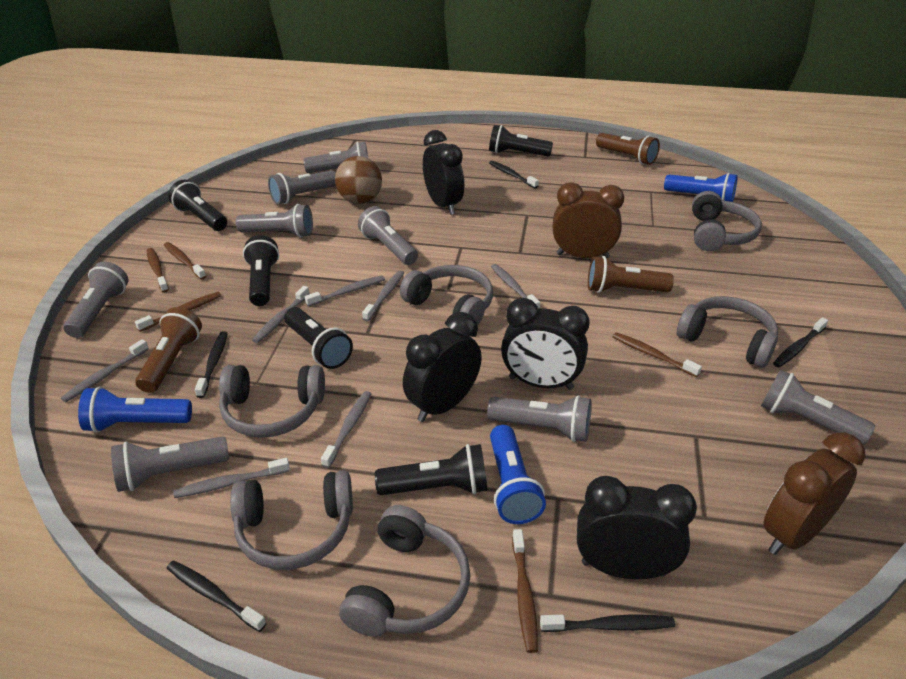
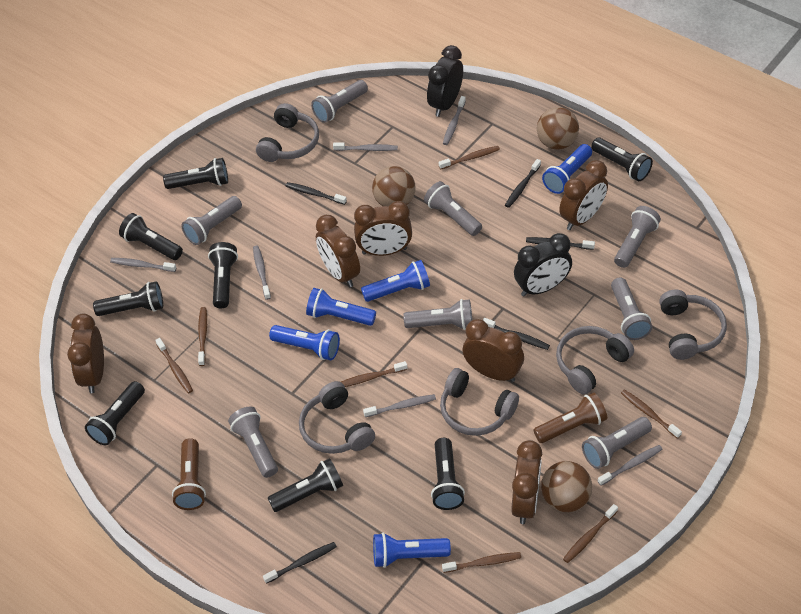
black clock: [403,312,482,422] [423,130,464,215] [501,298,589,390] [577,476,697,579] = 4 -> [427,45,463,117] [514,233,572,297] = 2
black flashlight: [168,180,227,231] [243,235,279,306] [284,307,353,369] [375,444,488,495] [489,125,553,157] = 5 -> [85,381,145,445] [93,281,163,316] [119,213,183,260] [163,158,228,189] [208,242,238,308] [268,458,343,512] [431,438,465,510] [591,138,653,181] = 8
blue flashlight: [78,386,192,433] [490,425,546,524] [664,173,738,202] = 3 -> [269,325,340,360] [306,288,376,326] [361,260,430,302] [373,533,451,568] [542,144,592,194] = 5
brown ball: [335,156,382,204] = 1 -> [372,166,415,206] [537,107,579,149] [541,461,592,512] = 3
brown clock: [553,182,624,258] [763,432,865,555] = 2 -> [67,314,104,393] [316,215,360,287] [354,201,412,256] [463,319,524,382] [511,440,542,524] [559,160,608,230] = 6
brown flashlight: [135,307,202,393] [588,256,674,293] [596,133,660,165] = 3 -> [172,438,206,510] [533,392,607,443] = 2
brown toothbrush: [135,292,221,332] [147,248,169,293] [164,242,206,280] [512,529,538,653] [613,332,702,377] = 5 -> [155,338,193,393] [198,307,207,366] [341,361,407,387] [439,146,500,169] [442,552,521,573] [563,504,618,563] [621,389,682,439] = 7
grey headphones: [219,365,325,438] [230,470,353,570] [339,505,470,637] [400,265,493,326] [677,296,778,368] [692,191,762,251] = 6 -> [256,103,319,162] [299,381,375,454] [440,368,519,436] [556,326,634,395] [659,290,727,360] = 5
grey toothbrush: [61,339,149,402] [173,458,290,498] [252,286,310,343] [305,275,385,307] [321,391,371,468] [362,271,404,321] [491,264,540,309] = 7 -> [110,258,176,272] [253,246,271,300] [333,142,398,151] [363,394,436,417] [443,96,466,145] [598,445,663,486] = 6

